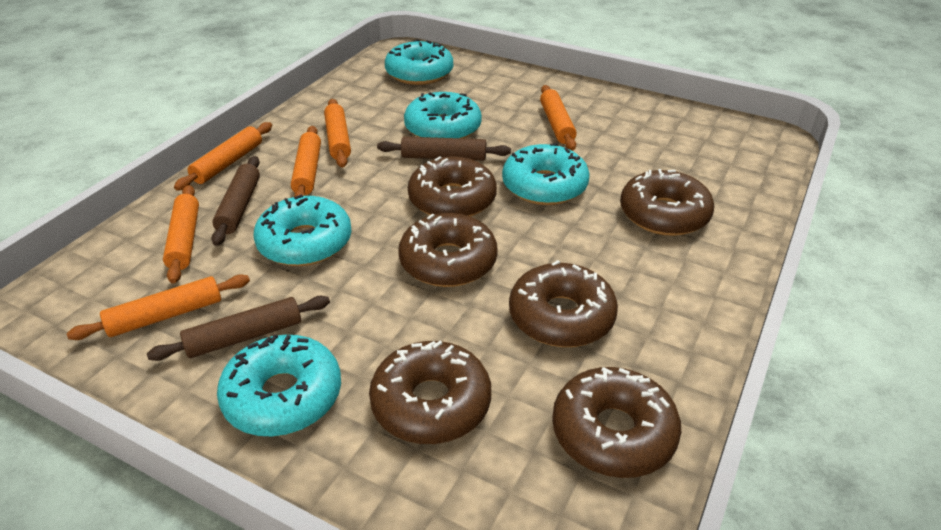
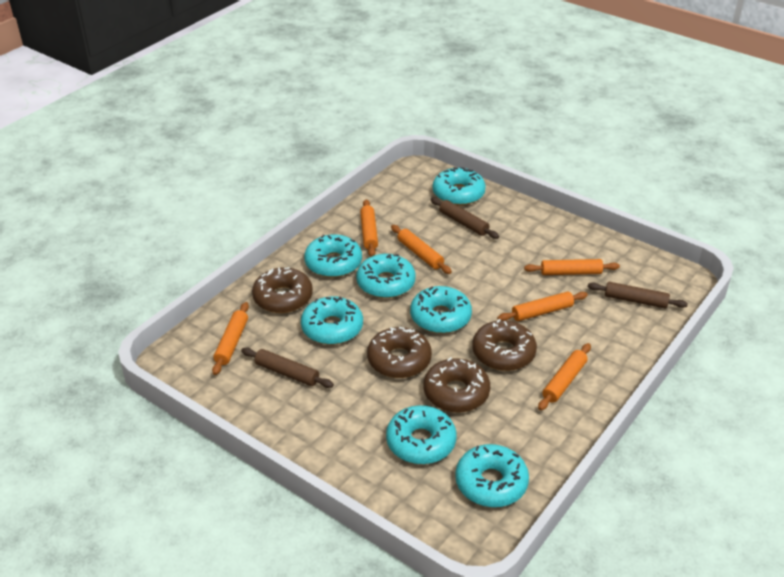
brown donut: [369,341,491,444] [398,213,498,287] [408,156,497,217] [509,260,618,347] [552,367,681,478] [620,169,714,236] = 6 -> [252,267,313,313] [367,327,432,378] [423,357,490,413] [472,319,537,371] = 4
turquoise donut: [217,335,341,437] [253,194,352,266] [385,39,453,85] [404,92,482,139] [502,143,590,205] = 5 -> [301,296,363,345] [304,234,362,278] [356,254,416,298] [386,405,457,464] [410,286,472,333] [433,167,486,206] [455,444,529,507] = 7

